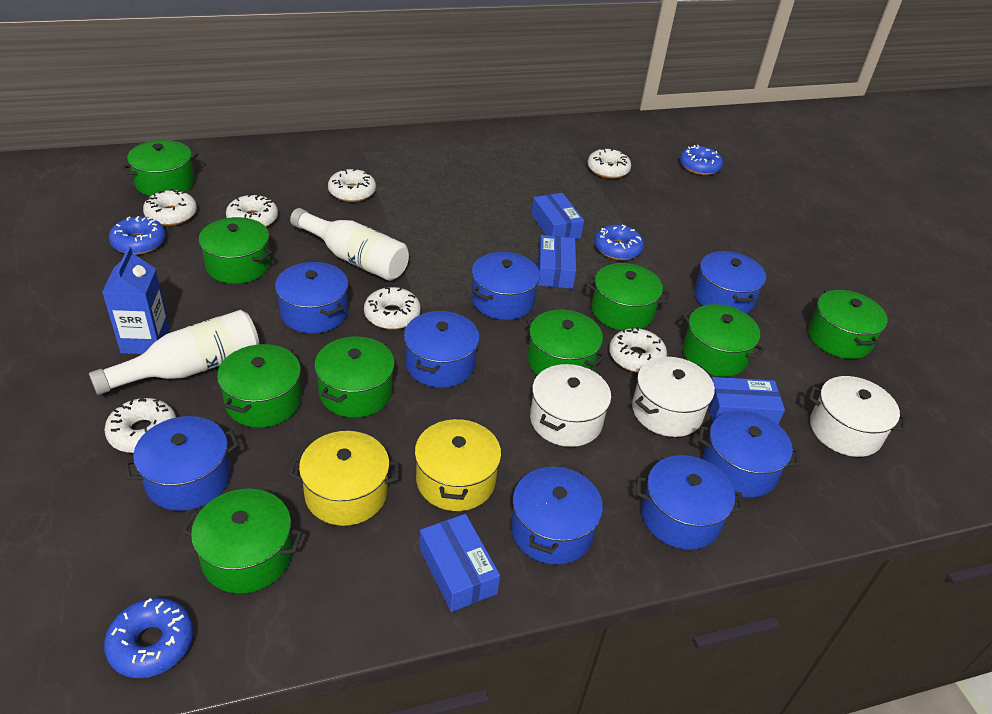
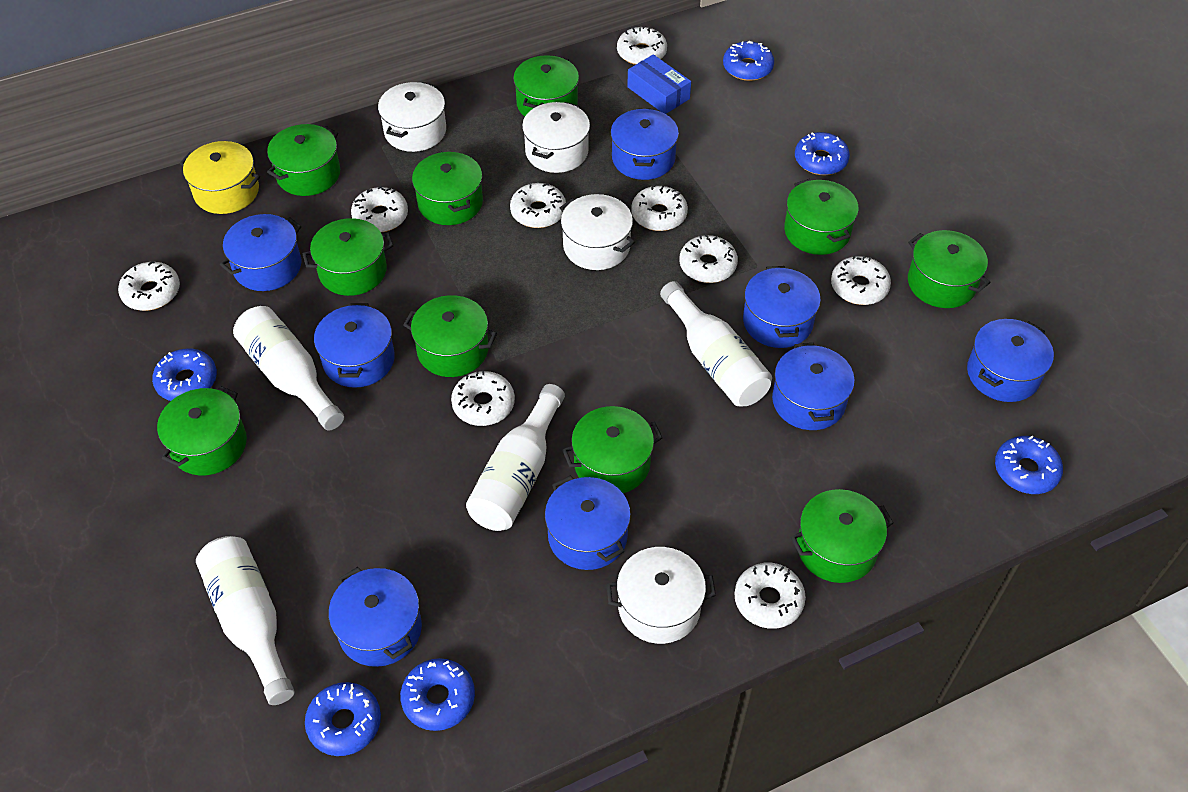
blue box: [419,514,500,612] [531,193,584,239] [538,235,576,289] [708,377,785,425] = 4 -> [627,54,691,114] = 1
blue carton: [102,247,170,354] = 1 -> none = 0
blue donut: [104,598,194,678] [109,216,166,255] [594,224,644,260] [680,145,723,175] = 4 -> [152,348,217,401] [305,682,381,756] [400,658,475,731] [723,40,774,81] [795,132,850,175] [995,436,1063,494] = 6
green pot: [121,140,199,196] [182,489,303,594] [198,217,272,284] [217,344,302,428] [314,337,395,418] [526,310,606,375] [586,263,669,331] [682,304,765,377] [808,289,888,359] = 9 -> [157,386,247,476] [267,124,340,196] [303,218,393,296] [403,295,497,377] [412,151,483,225] [513,55,579,117] [562,406,663,493] [784,179,859,255] [791,489,894,583] [908,230,991,308] = 10
white bottle: [89,310,259,395] [290,208,409,281] = 2 -> [196,536,295,705] [233,306,344,430] [466,384,565,531] [660,281,772,406] = 4
white donut: [104,398,176,453] [143,189,197,226] [226,194,278,227] [328,169,376,202] [364,287,421,330] [587,149,631,179] [609,327,667,373] = 7 -> [118,261,180,311] [351,186,408,232] [451,371,515,426] [510,183,566,228] [617,26,667,65] [631,185,688,231] [679,234,738,283] [734,563,806,629] [831,255,891,305] = 9
white pot: [530,364,611,447] [632,357,715,437] [809,376,906,457] = 3 -> [378,82,446,152] [522,102,590,173] [560,194,635,270] [606,547,716,644] = 4
yellow pot: [289,431,400,526] [415,417,501,511] = 2 -> [180,141,260,214] = 1

